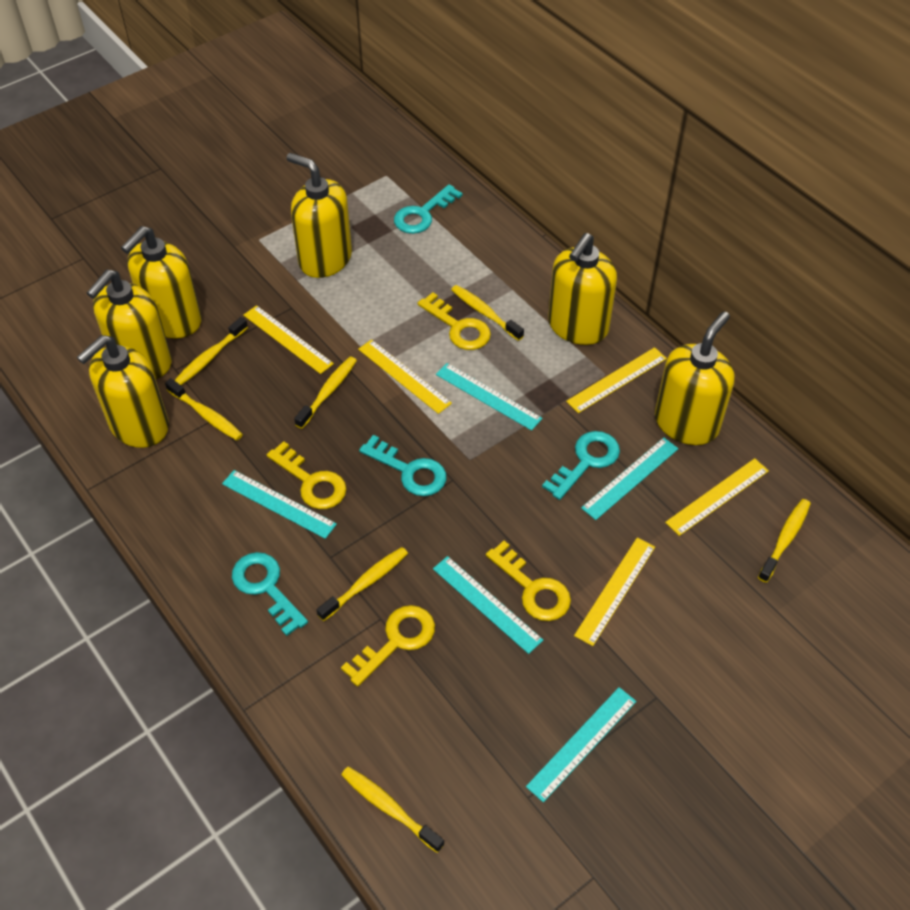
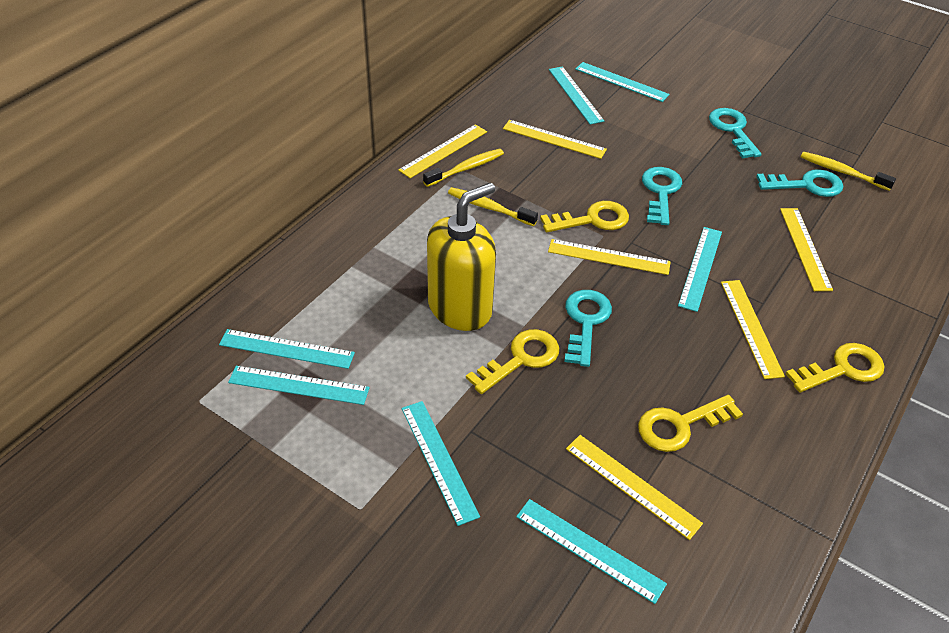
turquoise ruler: [222,470,337,539] [433,556,543,654] [436,363,542,431] [526,687,636,802] [581,438,679,520] = 5 -> [219,329,355,369] [228,366,370,405] [402,401,480,526] [516,499,667,604] [549,66,604,125] [575,62,669,102] [678,227,722,312] = 7
yellow ruler: [243,305,334,374] [358,339,452,414] [566,347,667,413] [574,538,655,646] [665,458,769,536] = 5 -> [398,124,487,178] [503,120,607,159] [548,239,671,275] [566,435,703,540] [721,280,785,379] [780,208,833,291] = 6
yellow soap dispenser: [77,335,169,448] [87,269,172,379] [121,226,202,338] [287,153,352,278] [548,233,617,345] [655,311,735,445] = 6 -> [427,183,496,331] = 1
yellow toothbrush: [165,378,243,440] [174,317,248,385] [294,357,357,429] [316,547,408,621] [341,767,444,853] [451,285,524,341] [758,499,811,582] = 7 -> [423,149,504,187] [448,187,538,226] [801,152,896,191] = 3

